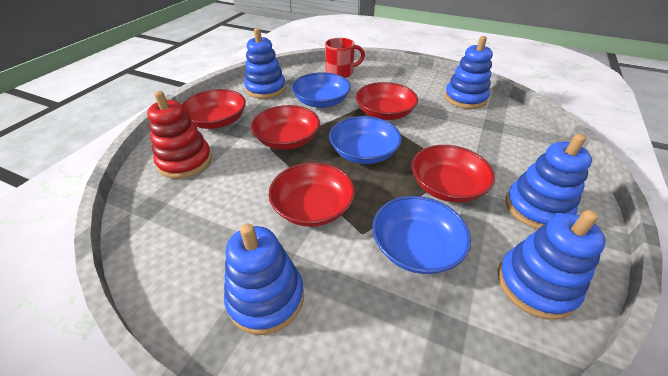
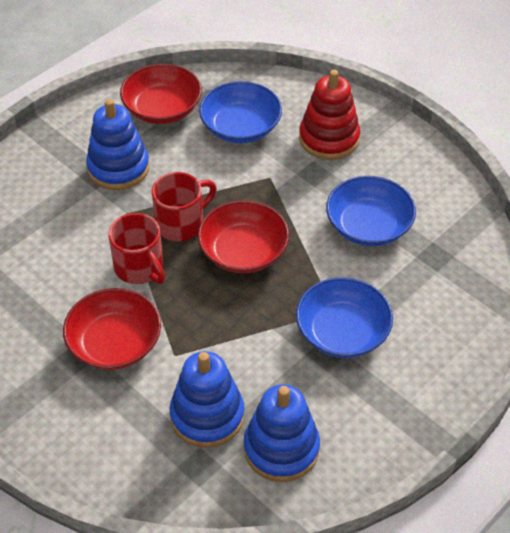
blue stacking toy: [224,223,304,335] [244,28,286,99] [444,36,493,109] [498,210,606,320] [506,134,592,229] = 5 -> [86,99,150,190] [169,351,245,448] [244,384,320,482] = 3
red bowl: [182,89,246,129] [251,105,320,150] [269,162,355,227] [356,82,418,120] [412,145,495,202] = 5 -> [63,288,161,370] [120,64,202,124] [198,200,289,273] = 3
red mug: [325,38,365,78] = 1 -> [108,213,165,284] [152,172,217,241] = 2

